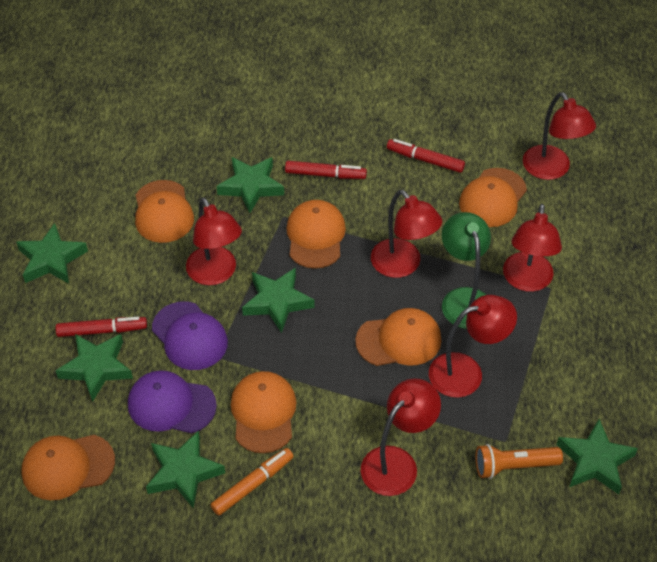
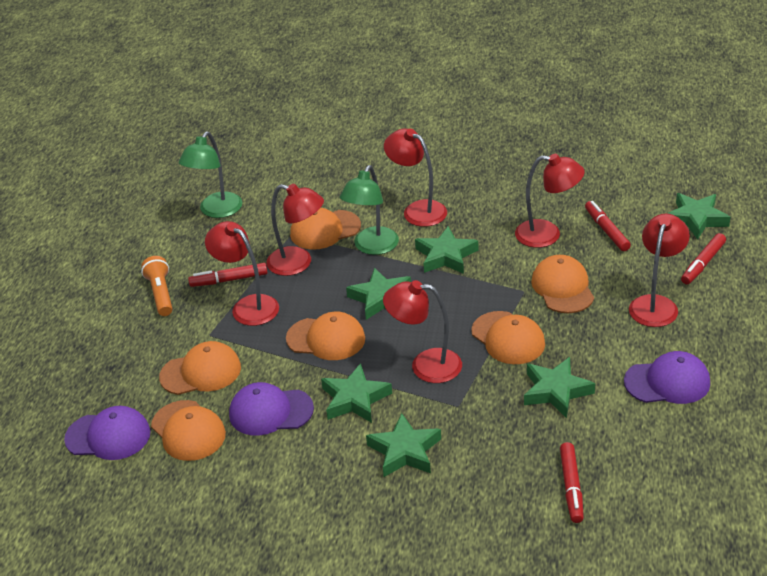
green lamp: [442,212,491,329] = 1 -> [179,131,242,218] [340,165,399,255] = 2
orange marker: [210,448,294,516] = 1 -> none = 0
purple cap: [128,370,217,434] [152,302,228,370] = 2 -> [64,406,150,460] [229,382,314,436] [624,351,710,404] = 3
red marker: [56,317,147,337] [285,161,367,179] [387,139,465,173] = 3 -> [188,263,268,287] [560,442,584,523] [585,201,631,251] [681,233,726,284] = 4

